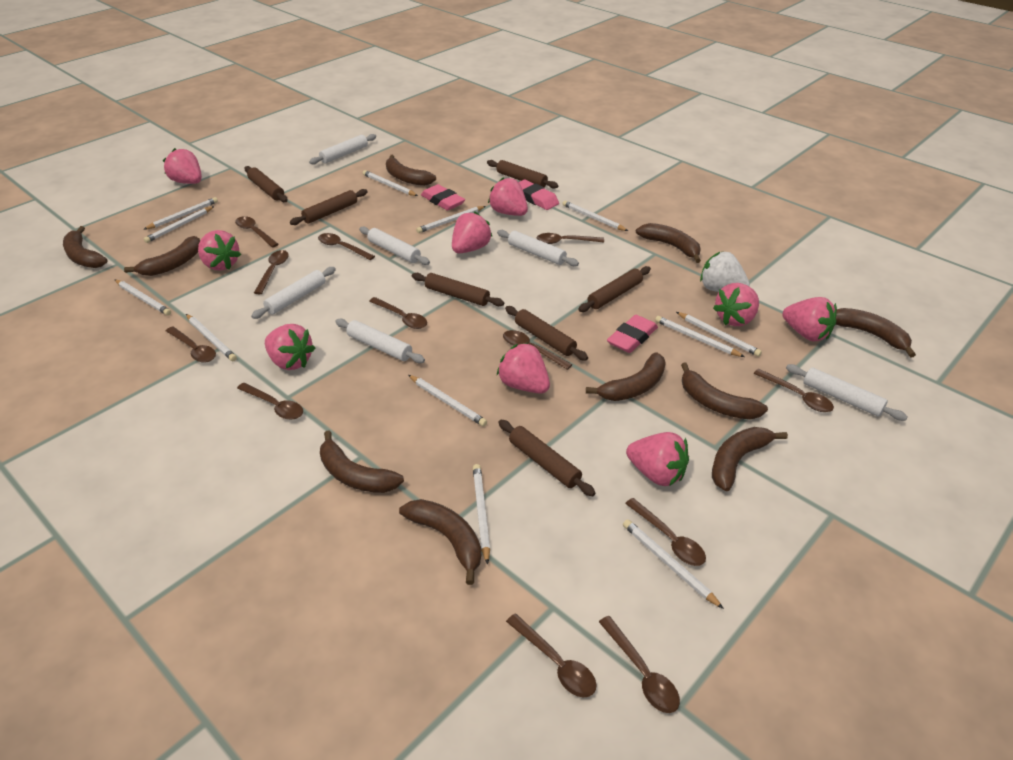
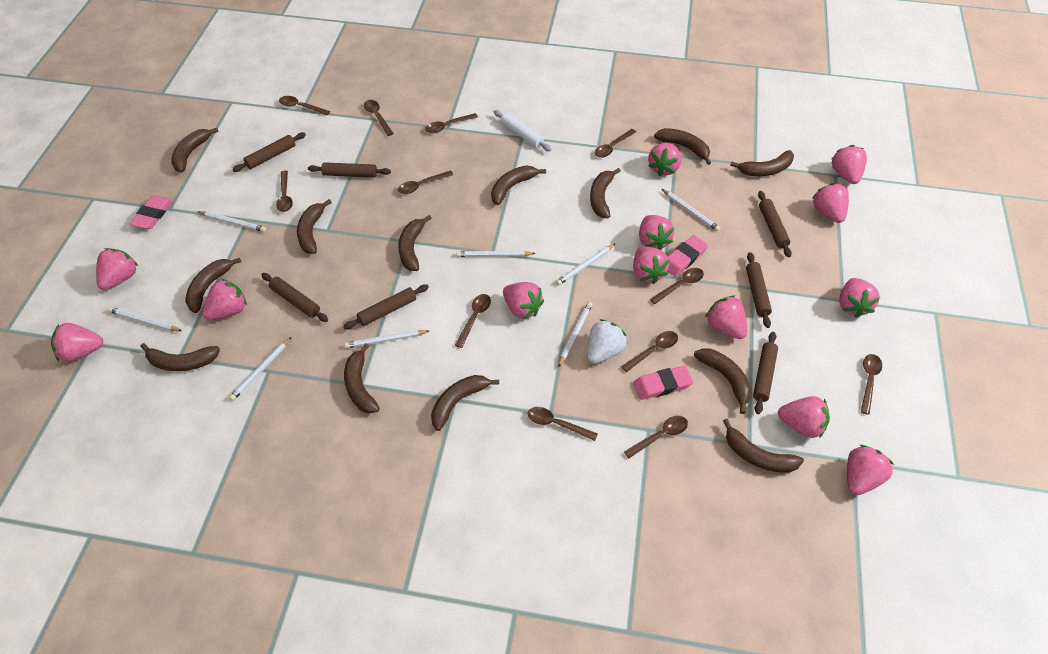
brown banana: [63,226,108,268] [124,236,200,276] [320,430,404,493] [386,155,436,186] [399,499,481,585] [586,352,666,401] [636,223,701,263] [681,363,768,419] [712,427,788,491] [836,308,916,358] = 10 -> [141,343,220,371] [171,128,219,172] [185,258,241,313] [297,199,332,254] [344,343,379,413] [398,215,432,271] [431,375,499,431] [491,166,546,205] [590,168,621,218] [654,128,711,165] [694,348,751,414] [723,419,804,473] [730,150,794,176] = 13
pink strawberry: [163,148,202,184] [198,230,241,271] [265,324,315,370] [452,211,492,253] [488,177,528,216] [497,342,550,394] [626,432,689,486] [713,283,759,326] [783,297,837,341] = 9 -> [51,323,103,362] [96,248,138,290] [202,279,247,320] [503,282,544,319] [633,246,669,284] [639,215,674,250] [648,143,681,176] [705,296,747,339] [778,396,830,439] [812,183,849,223] [832,145,867,184] [839,278,880,318] [847,445,894,495] = 13
white pencil: [114,279,171,316] [143,197,218,230] [144,206,214,243] [186,314,237,361] [363,170,418,196] [408,375,487,426] [416,206,486,233] [473,464,490,565] [562,200,628,231] [623,519,724,609] [655,316,745,357] [676,312,762,357] = 12 -> [108,307,182,331] [197,211,266,232] [229,337,291,401] [344,330,429,348] [456,251,536,257] [556,243,616,285] [558,302,593,367] [662,189,720,231] = 8
white rolling pin: [251,267,336,319] [309,134,376,164] [335,319,425,363] [359,227,430,265] [497,230,579,266] [786,364,908,421] = 6 -> [494,110,552,151] = 1

